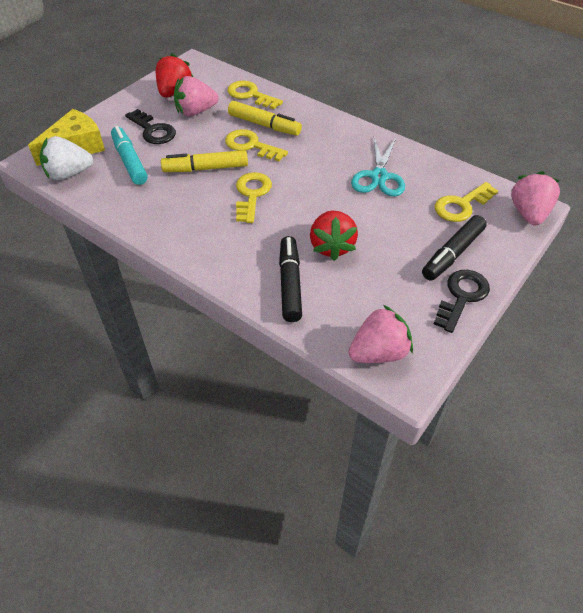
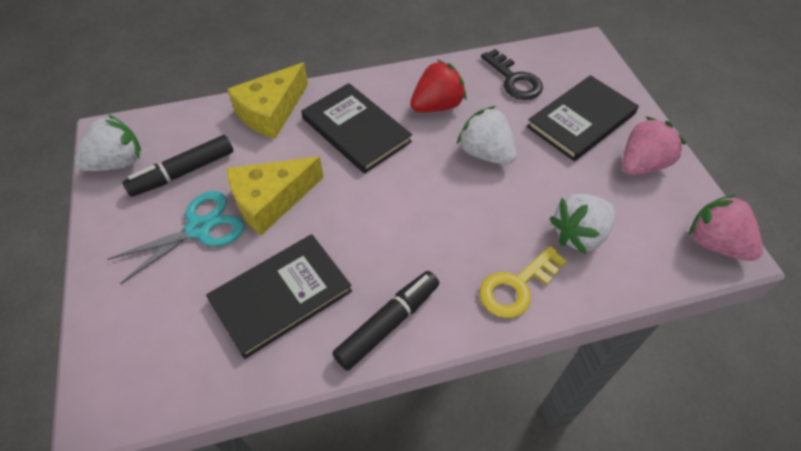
black book: none = 0 -> [206,234,352,359] [301,83,412,174] [527,75,639,161] = 3
black key: [125,109,176,144] [434,270,490,333] = 2 -> [481,49,543,100] = 1
pink strawberry: [174,76,219,116] [348,305,413,363] [511,171,560,225] = 3 -> [622,116,687,175] [689,194,763,261] = 2
red strawberry: [156,53,193,98] [310,210,358,261] = 2 -> [410,60,466,112] = 1
turquoise marker: [111,126,148,185] = 1 -> none = 0
white strawberry: [40,136,93,180] = 1 -> [75,114,141,171] [457,106,517,165] [549,194,615,254] = 3
yellow cheese: [28,109,105,166] = 1 -> [227,62,308,139] [227,157,324,235] = 2
yellow key: [225,129,288,161] [227,81,283,109] [236,172,272,223] [435,182,498,222] = 4 -> [480,246,566,318] = 1
yellow marker: [161,150,248,172] [228,101,302,136] = 2 -> none = 0

